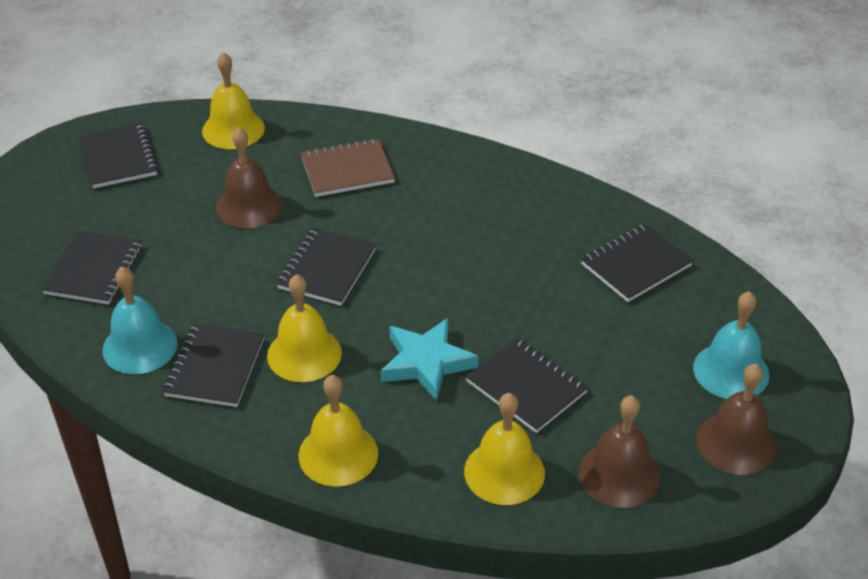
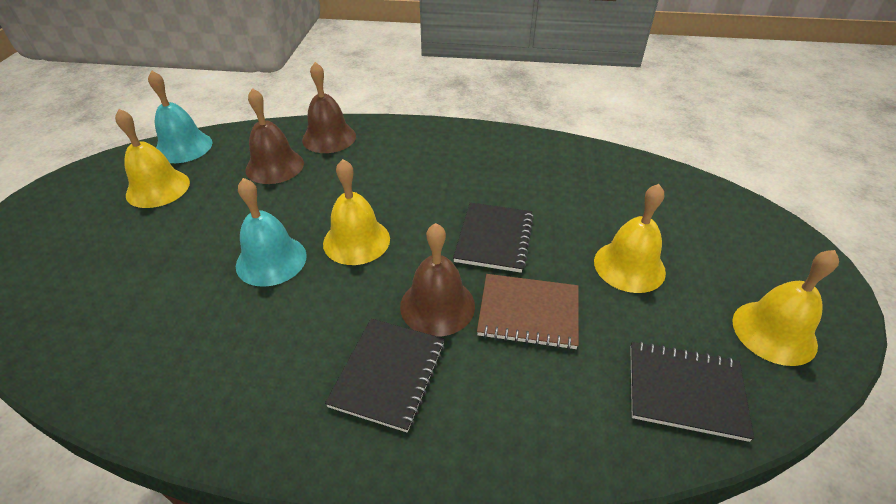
black notebook: [41,231,142,305] [79,123,158,188] [163,323,264,407] [276,228,376,306] [466,338,588,433] [581,224,693,302] = 6 -> [325,319,445,432] [453,202,534,273] [630,341,754,442] = 3
turquoise star: [381,318,478,401] = 1 -> none = 0

